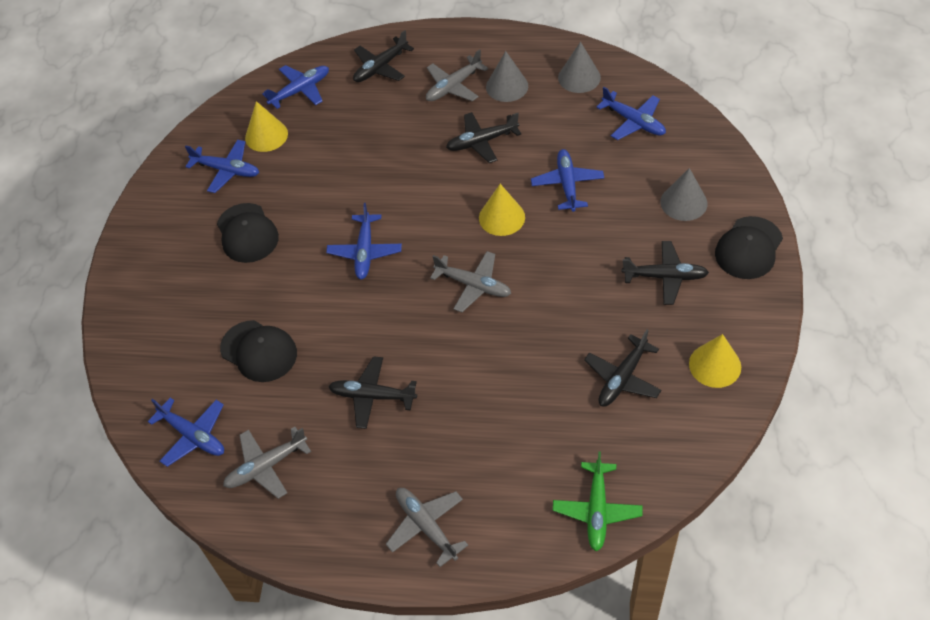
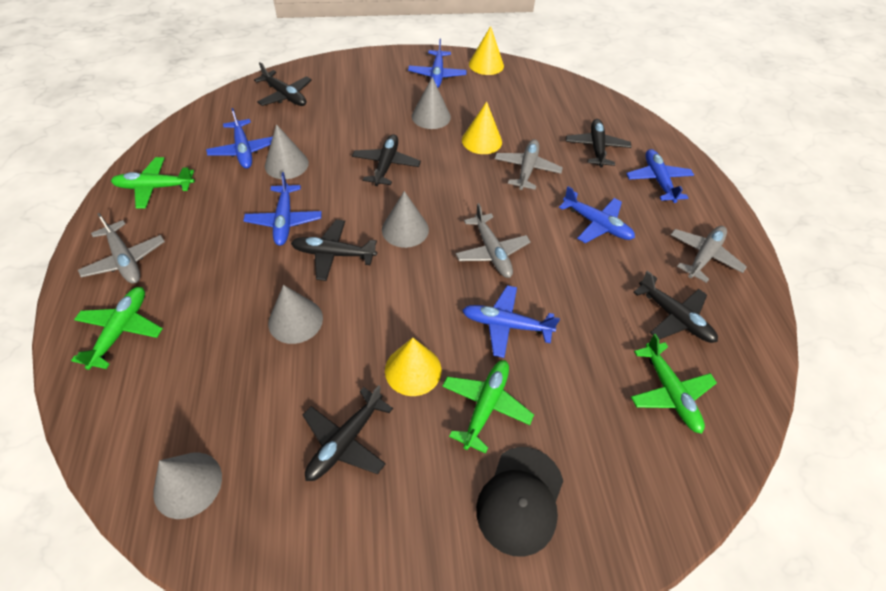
black cap: [217,203,279,263] [220,320,297,382] [715,216,783,279] = 3 -> [476,447,563,557] = 1
black plane: [328,356,417,429] [353,30,414,82] [446,112,521,163] [584,330,662,407] [622,241,709,305] = 5 -> [254,62,312,106] [291,219,377,281] [303,385,393,481] [352,134,421,186] [566,119,631,168] [633,271,718,343] = 6
green plane: [553,452,642,551] = 1 -> [71,287,163,370] [111,157,195,209] [442,360,534,454] [631,334,717,434] = 4
grey cone: [486,51,528,102] [558,42,601,93] [660,168,707,221] = 3 -> [153,453,222,519] [265,124,309,179] [268,285,323,344] [382,191,429,248] [412,77,451,129] = 5

